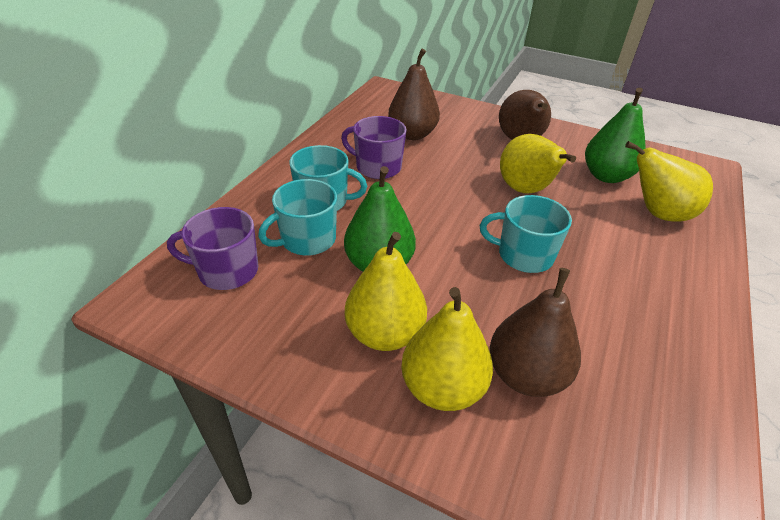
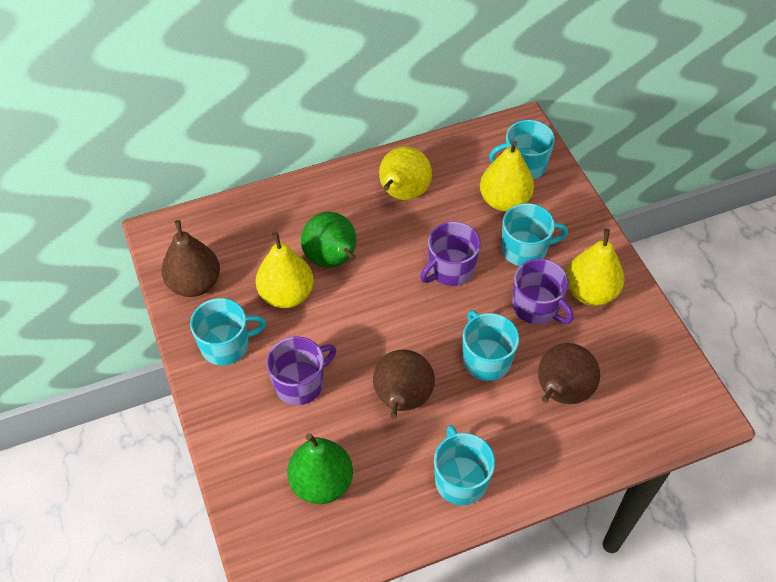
purple mug: [167,207,258,290] [341,116,406,179] = 2 -> [267,336,336,405] [420,222,481,286] [512,259,573,325] = 3
turquoise mug: [258,179,337,256] [289,145,367,211] [480,195,572,273] = 3 -> [190,298,266,365] [434,425,495,505] [463,310,519,381] [489,120,555,179] [501,203,568,266] = 5

